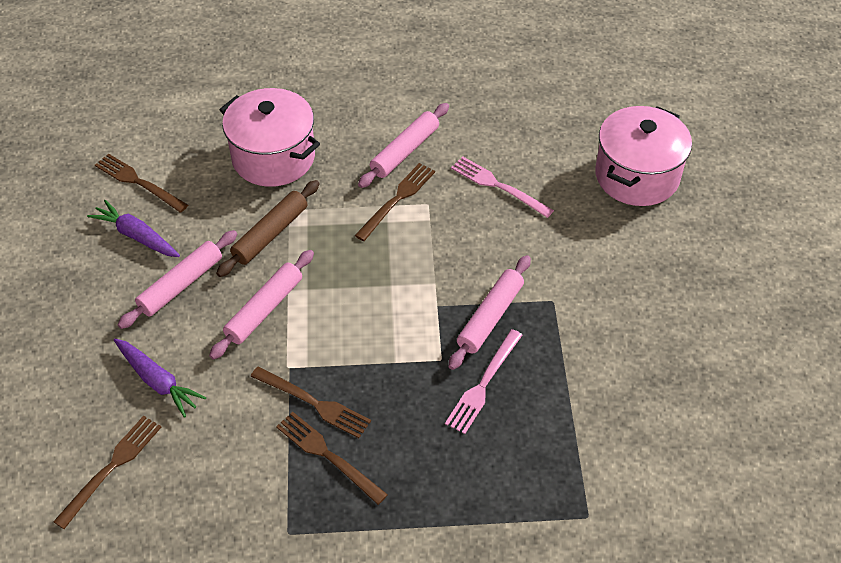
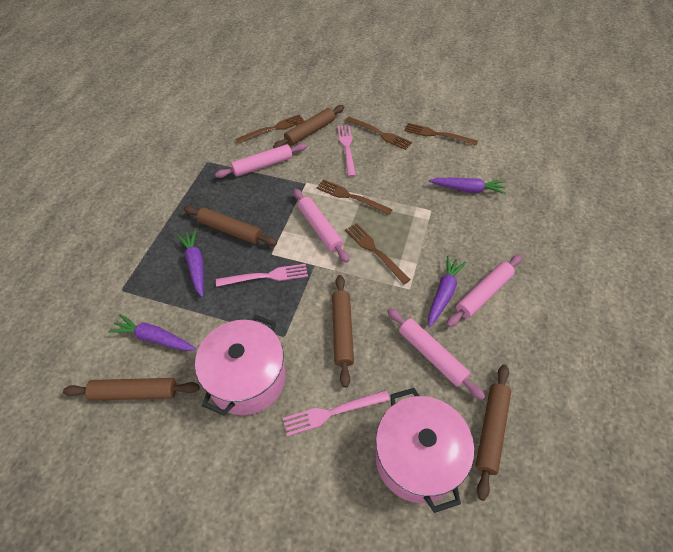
brown rolling pin: [216,180,319,277] = 1 -> [63,378,200,401] [184,206,277,246] [273,105,344,148] [332,275,354,388] [475,364,511,501] = 5
pink fork: [445,329,522,434] [451,156,554,218] = 2 -> [216,264,308,287] [283,390,390,436] [337,125,356,177] = 3
purple carrot: [87,200,180,257] [114,339,206,418] = 2 -> [108,314,196,351] [177,230,204,297] [428,256,467,327] [429,178,506,194] = 4

